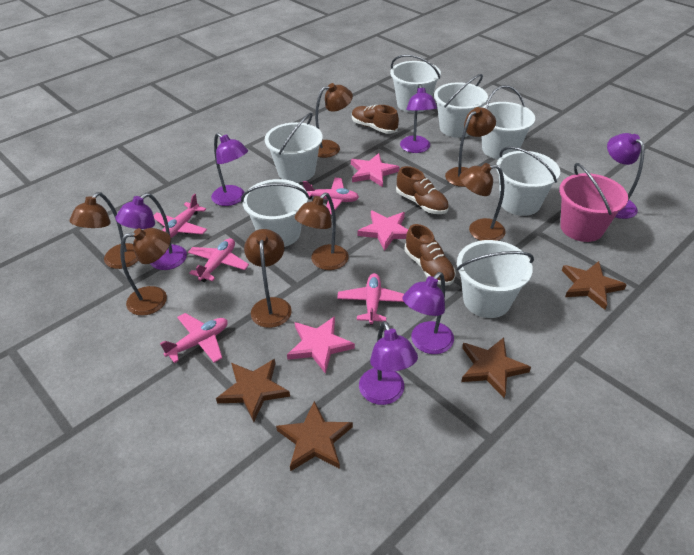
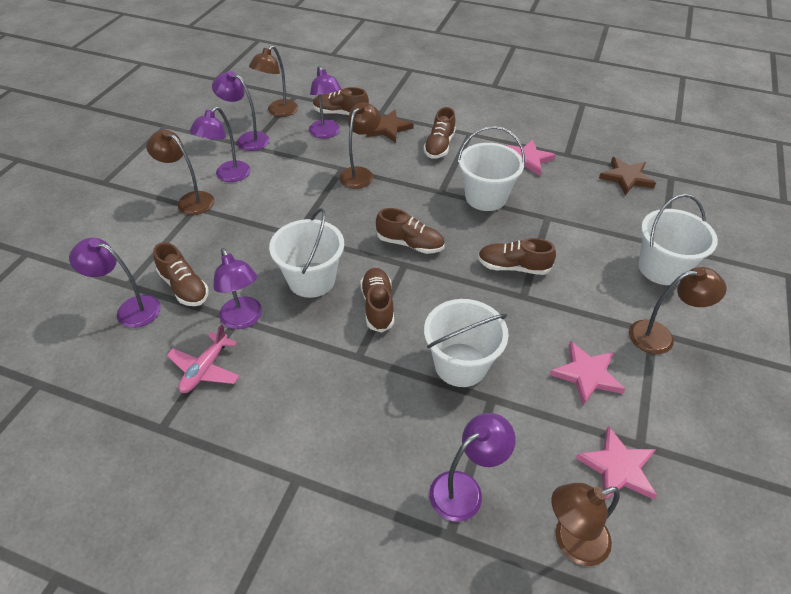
brown lamp: [70,192,138,269] [120,228,171,316] [244,229,292,328] [294,192,349,270] [315,83,353,158] [445,107,496,187] [460,163,506,241] = 7 -> [146,130,214,215] [249,45,298,117] [339,102,381,189] [552,483,620,566] [629,267,727,354] = 5
brown shoe: [352,105,399,134] [396,166,449,214] [405,224,456,285] = 3 -> [153,242,209,306] [313,87,369,115] [361,268,394,333] [376,208,445,254] [424,107,456,159] [478,238,556,275] = 6
brown star: [216,359,290,422] [276,401,353,471] [461,337,531,398] [562,261,627,310] = 4 -> [366,110,414,143] [599,157,656,195] = 2
pink bucket: [559,163,628,242] = 1 -> none = 0
pink plane: [153,194,207,238] [160,313,228,363] [188,238,249,282] [303,178,359,215] [337,273,404,325] = 5 -> [167,324,240,393] = 1
white bucket: [241,179,309,247] [265,112,323,183] [390,54,441,113] [434,74,488,138] [456,240,534,318] [481,85,535,159] [496,146,560,216] = 7 -> [269,208,344,298] [424,299,509,387] [458,126,525,211] [639,194,718,285] = 4

